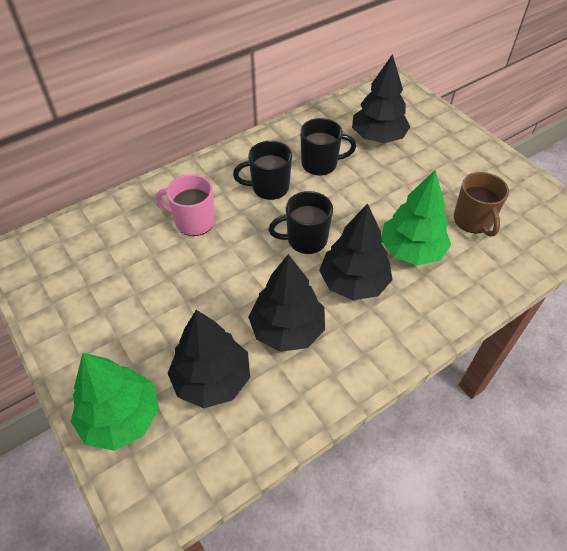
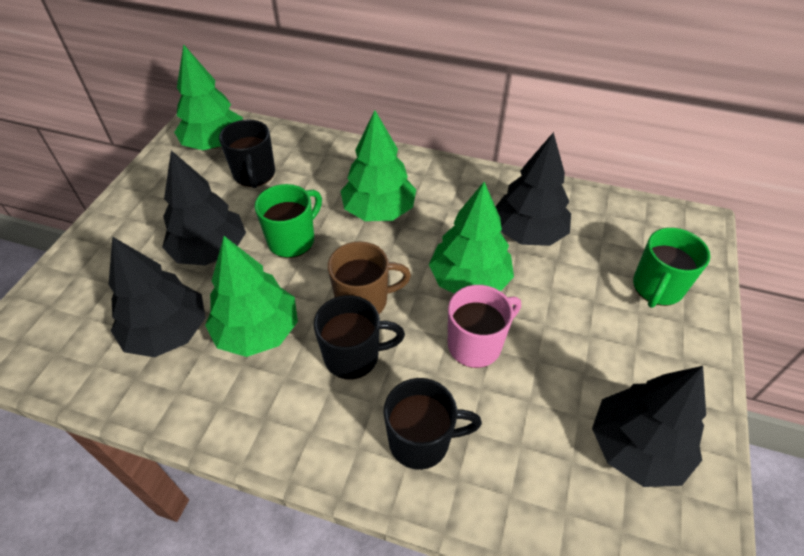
green mug: none = 0 -> [255,184,322,258] [633,228,711,308] = 2
green tree: [71,353,159,451] [381,170,451,266] = 2 -> [174,44,243,150] [205,236,298,357] [341,110,416,221] [429,182,514,294] = 4

